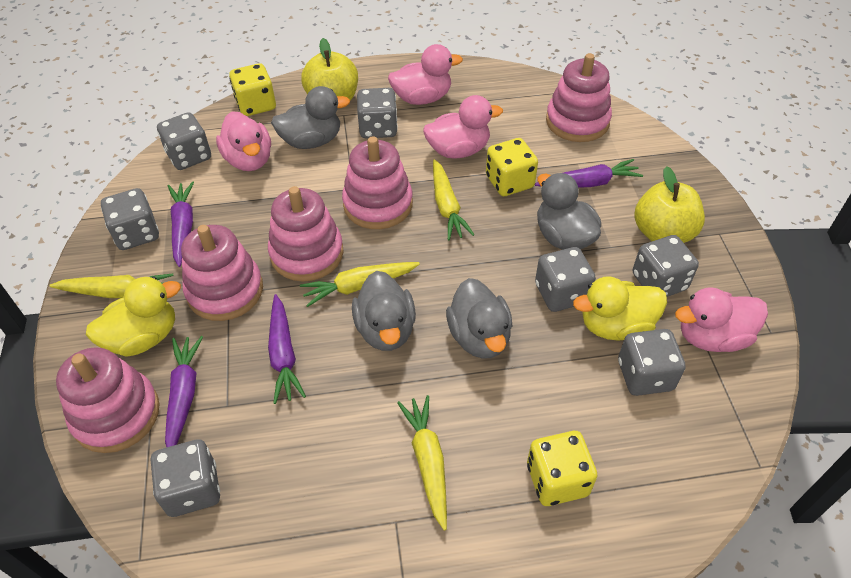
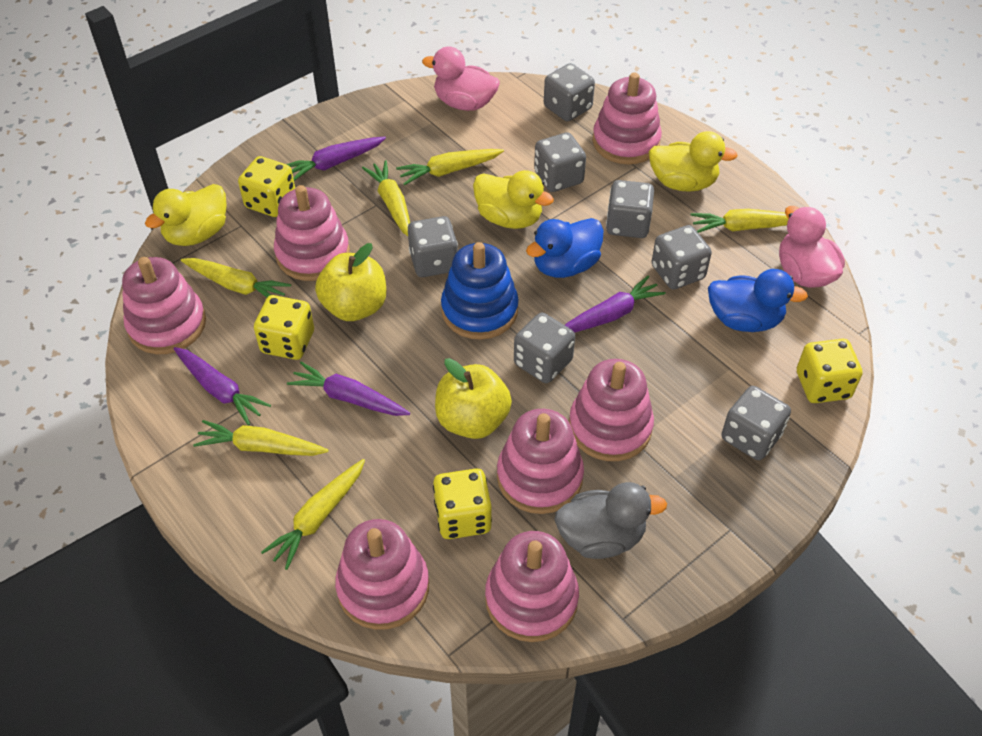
blue duck: none = 0 -> [526,218,603,278] [708,269,808,332] = 2
blue stacking toy: none = 0 -> [441,242,519,340] = 1
grey duck: [271,86,350,149] [352,271,416,351] [446,278,512,359] [537,173,601,250] = 4 -> [555,482,667,559] = 1
pink duck: [216,111,271,171] [388,44,463,105] [423,95,503,159] [675,287,768,352] = 4 -> [422,46,500,111] [779,206,845,288] = 2
pink stacking toy: [56,347,160,453] [181,225,263,321] [268,186,344,282] [342,136,413,229] [546,53,612,142] = 5 -> [122,257,206,354] [274,185,350,281] [335,519,429,630] [485,531,579,642] [497,409,584,514] [569,359,654,461] [593,72,662,165] = 7
yellow carrot: [49,274,174,298] [300,262,420,307] [397,395,447,531] [433,159,475,240] = 4 -> [181,258,291,297] [193,420,328,456] [261,459,365,570] [362,160,410,236] [396,149,504,185] [691,209,788,233] = 6
yellow dice: [229,63,276,116] [486,138,538,196] [527,431,597,506] = 3 -> [238,156,295,217] [254,295,314,360] [433,468,492,539] [797,339,863,403] = 4
yellow duck: [86,276,181,357] [573,276,667,340] = 2 -> [145,184,226,246] [473,170,554,229] [649,131,738,192] = 3

